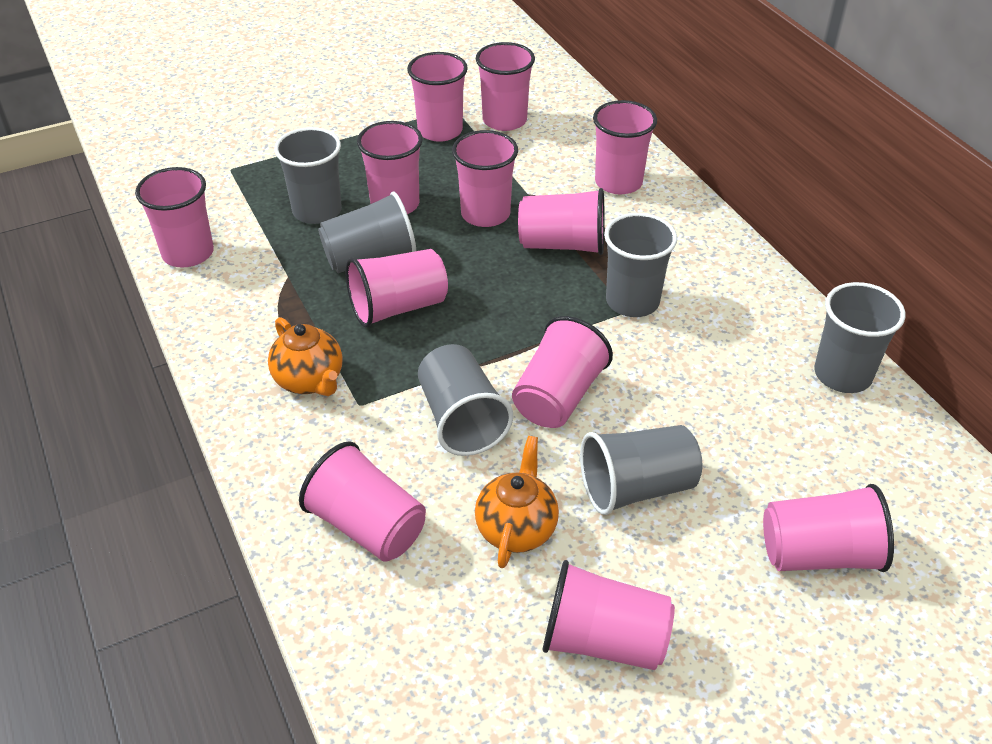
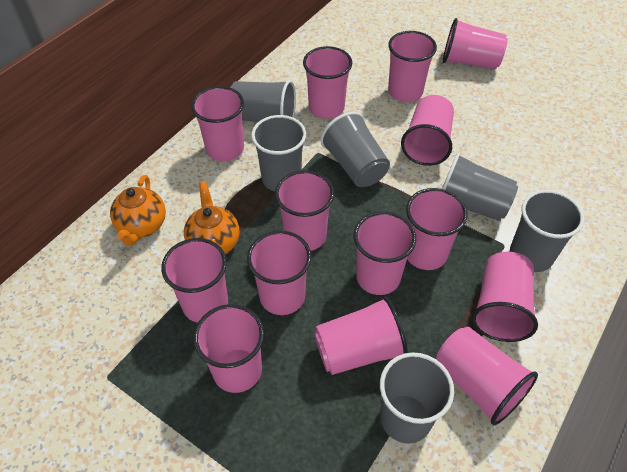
pink cup: [135,167,214,268] [299,441,426,562] [346,249,448,328] [357,121,423,214] [407,52,468,142] [452,130,518,227] [476,42,535,131] [512,316,613,428] [518,188,604,255] [543,560,675,670] [593,100,657,195] [763,484,894,572] = 12 -> [161,238,228,323] [191,86,244,161] [193,304,264,393] [247,230,311,315] [275,170,334,251] [303,46,353,119] [314,297,408,375] [354,211,416,295] [388,31,437,102] [401,95,454,166] [406,188,467,270] [436,327,538,425] [443,18,508,70] [472,251,538,342] = 14

